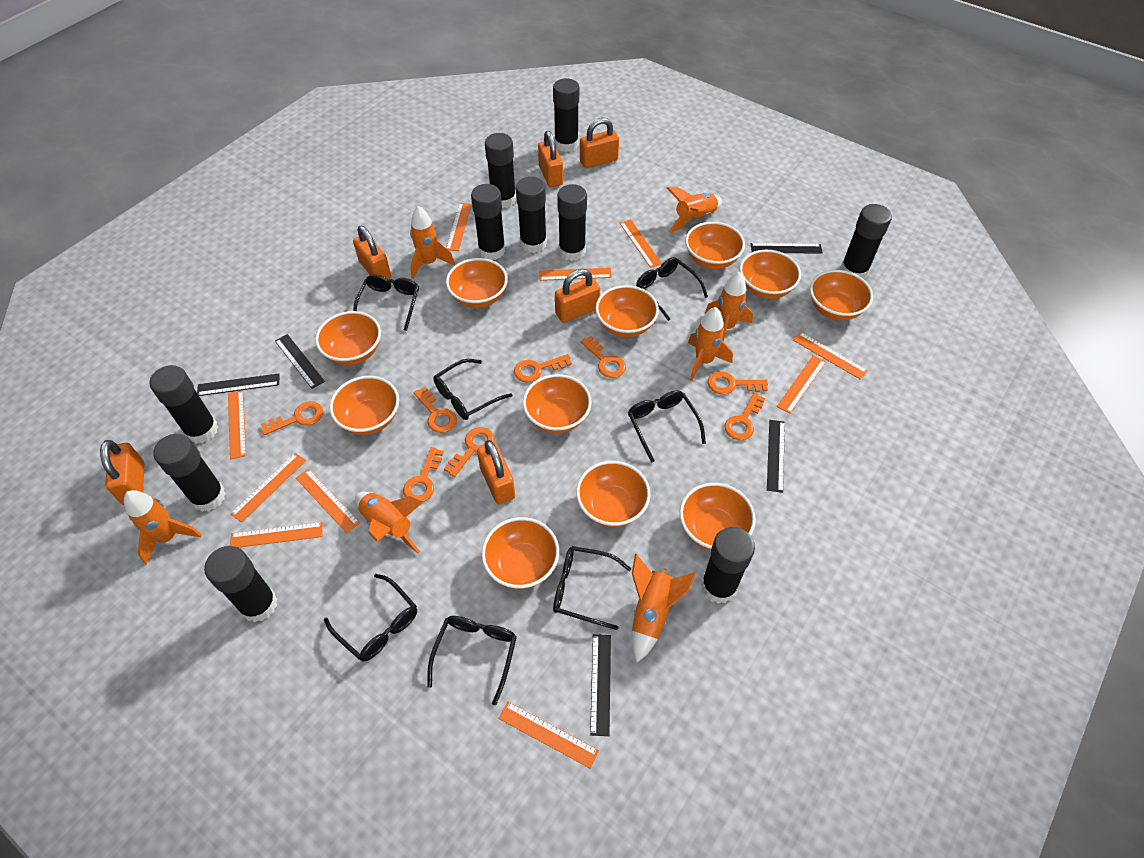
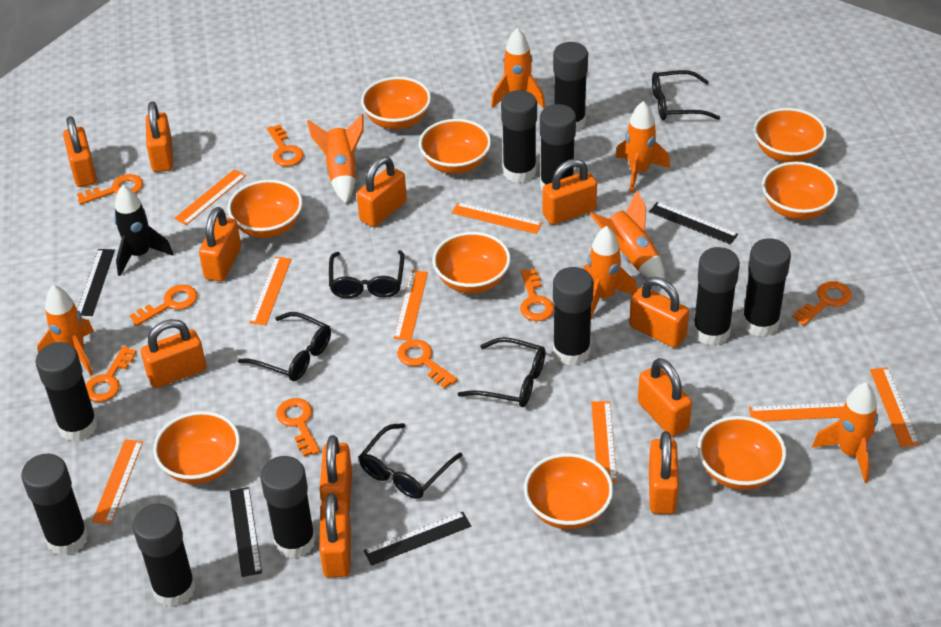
black glasses: [324,574,417,661] [353,275,419,331] [427,616,517,705] [433,359,512,420] [553,546,632,630] [628,390,706,463] [636,257,708,321] = 7 -> [238,312,331,381] [329,250,404,298] [359,423,462,499] [458,337,546,407] [652,70,720,120] = 5
black rocket: none = 0 -> [114,185,173,276] = 1
black ruler: [197,373,280,396] [275,334,325,389] [590,634,611,736] [751,243,823,254] [767,420,785,493] = 5 -> [77,249,115,316] [230,487,262,577] [364,512,471,566] [649,202,738,245] = 4
orange bowl: [315,311,381,365] [329,376,399,435] [446,258,508,308] [482,517,559,589] [523,374,592,433] [576,461,650,527] [595,285,659,337] [680,483,756,550] [685,222,745,269] [739,250,801,299] [810,270,873,321] = 11 -> [153,411,240,484] [228,180,303,238] [361,77,431,129] [419,119,491,174] [432,232,511,293] [524,453,613,530] [698,416,787,490] [754,108,827,162] [762,162,838,220] = 9
orange padlock: [100,440,144,505] [353,225,391,279] [477,440,515,504] [538,131,563,187] [555,269,600,323] [580,118,619,168] = 6 -> [63,116,97,187] [141,319,206,388] [146,102,173,172] [199,207,241,282] [319,493,351,577] [320,435,352,512] [357,156,407,227] [542,159,597,225] [629,277,689,348] [638,358,692,437] [649,431,679,514] = 11
orange ruler: [228,390,246,459] [230,453,306,523] [230,522,323,548] [296,469,360,533] [446,203,472,251] [498,702,599,769] [539,268,612,281] [620,219,662,268] [777,355,826,414] [793,332,868,380] = 10 -> [92,439,143,525] [174,169,246,225] [249,257,291,325] [394,270,428,340] [452,202,542,234] [591,401,617,482] [749,402,845,422] [870,367,920,447] = 8

